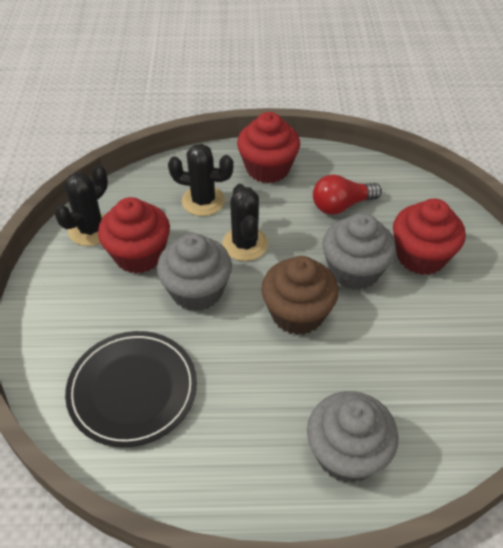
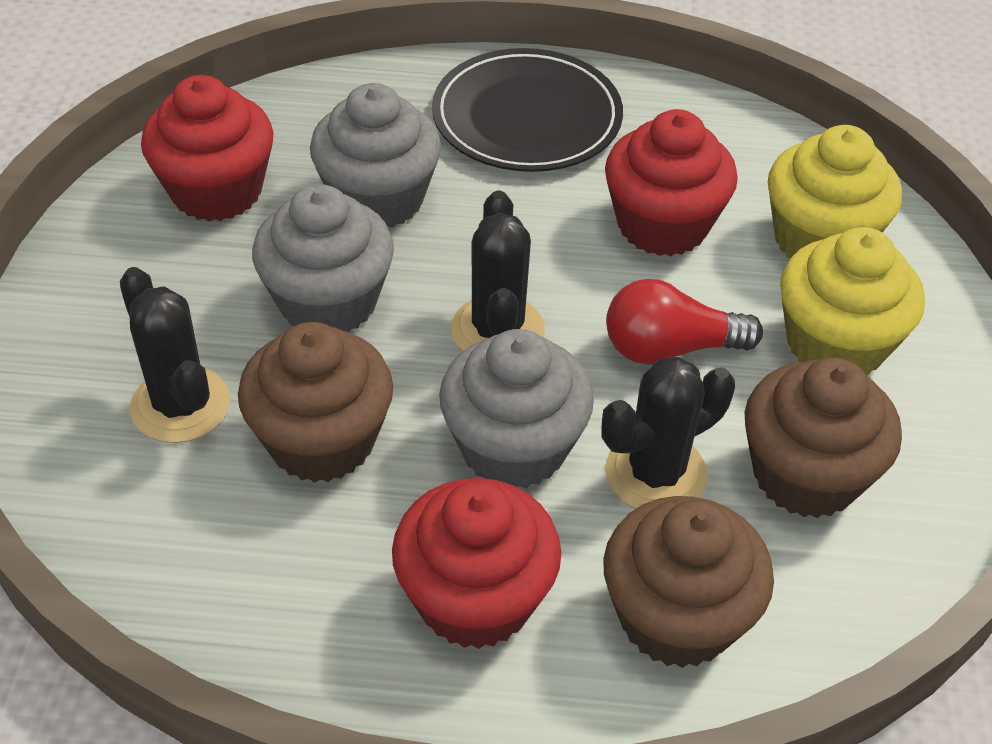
brown cupcake: [261,256,339,335] = 1 -> [238,322,393,483] [603,496,774,668] [745,357,902,518] = 3
yellow cupcake: none = 0 -> [768,125,902,258] [780,227,925,376] = 2

